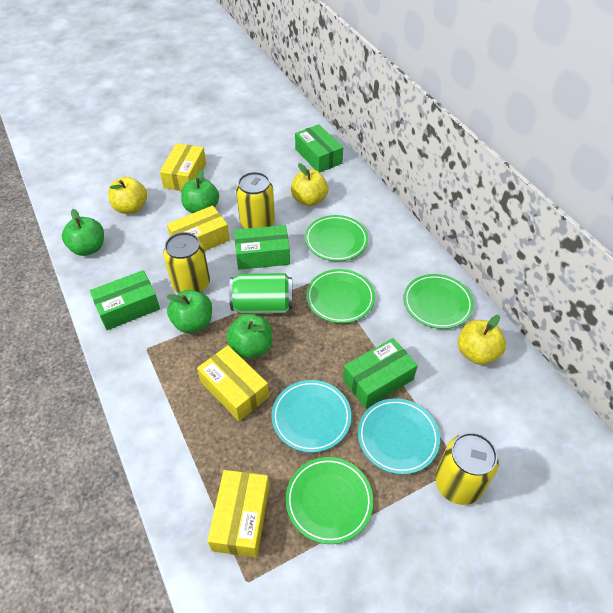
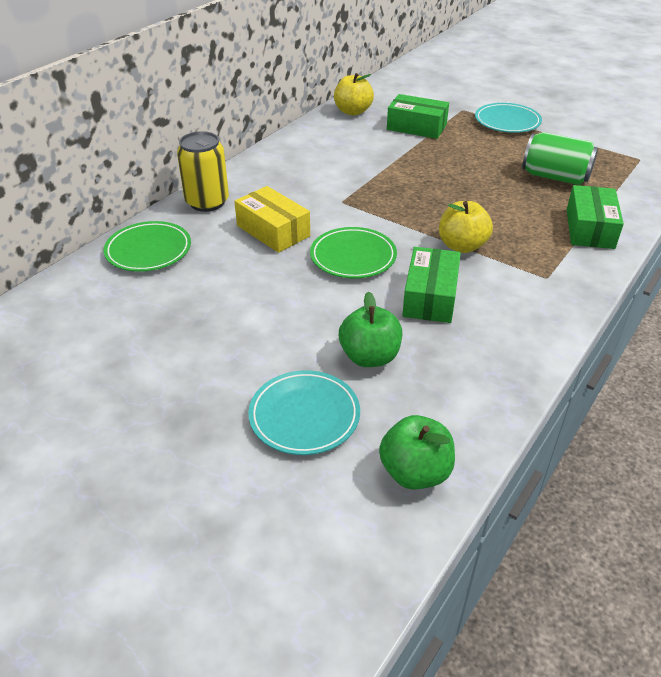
green apple: [62,209,104,256] [167,290,212,333] [181,169,219,213] [226,314,272,359] = 4 -> [339,291,402,367] [379,415,455,490] = 2
green box: [90,270,160,330] [234,225,290,270] [295,124,343,172] [343,338,418,408] = 4 -> [387,94,449,139] [402,247,461,323] [567,185,624,249] = 3
green plate: [286,457,373,544] [305,215,368,261] [306,269,375,323] [404,274,474,329] = 4 -> [104,221,191,272] [310,227,397,278] = 2
yellow apple: [108,177,147,214] [291,163,328,206] [458,315,506,365] = 3 -> [334,73,374,116] [439,201,493,253] = 2
yellow box: [160,143,206,191] [167,205,230,251] [197,345,269,421] [208,470,270,557] = 4 -> [234,186,310,253] = 1
yellow can: [163,232,210,293] [236,172,275,229] [435,432,499,505] = 3 -> [177,131,229,212] = 1

